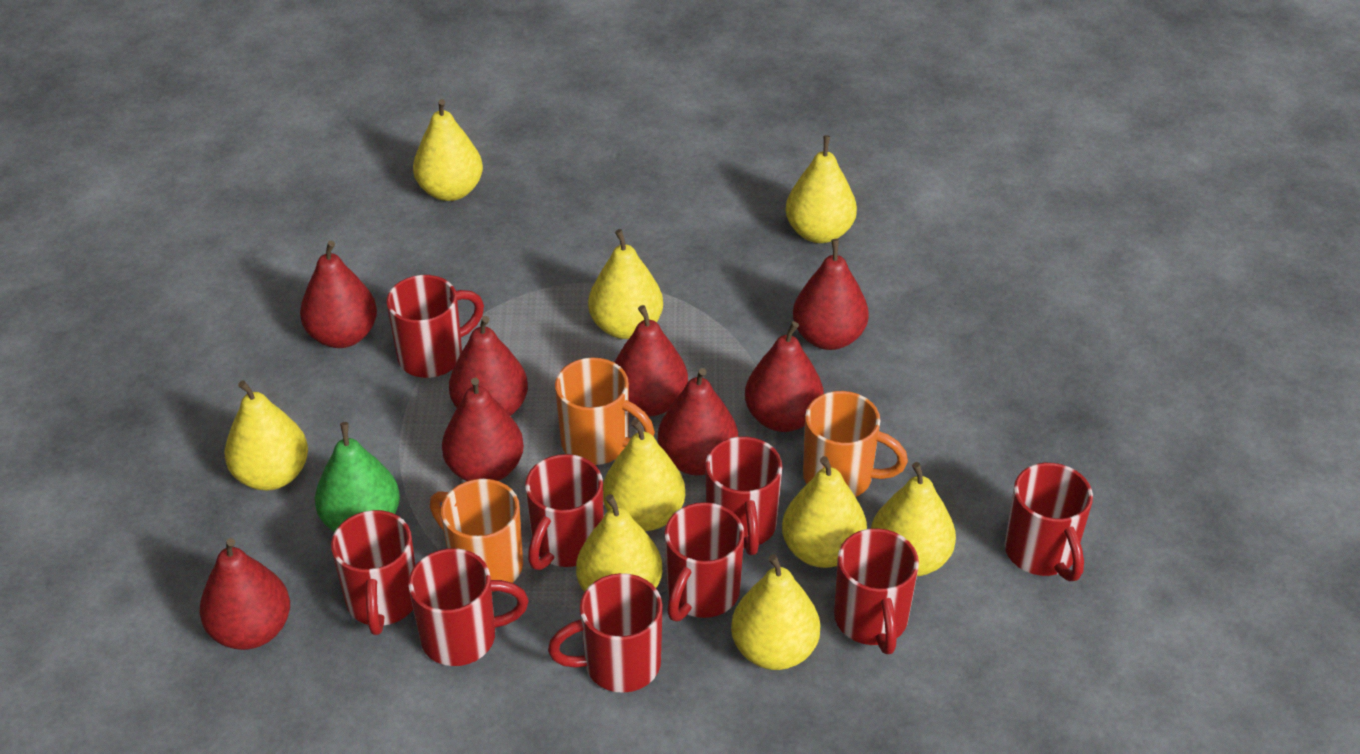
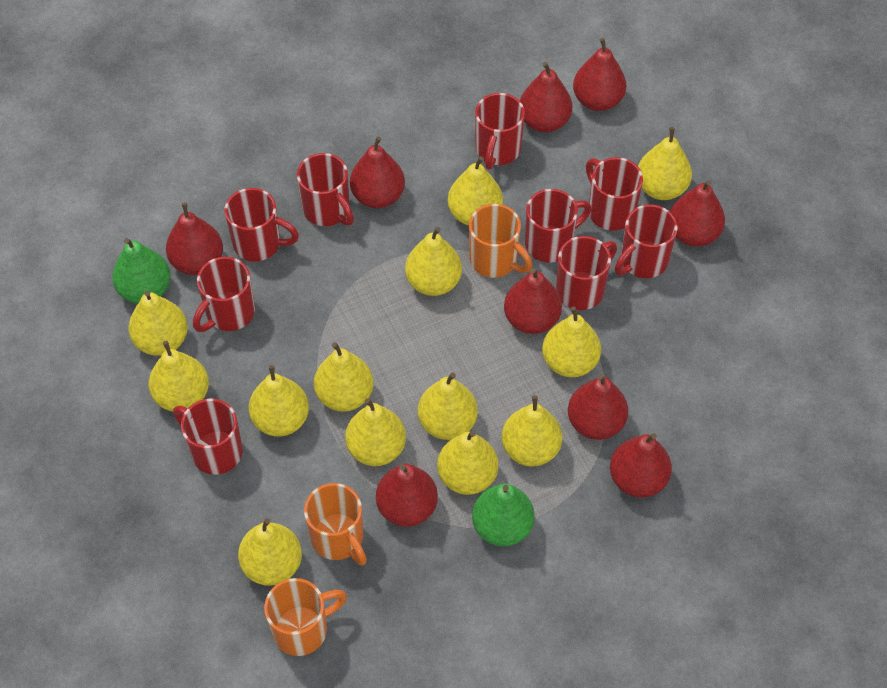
green pear: [315,422,400,532] = 1 -> [112,238,171,304] [472,483,535,546] = 2
red pear: [200,538,290,650] [300,241,377,348] [442,378,524,481] [449,316,528,416] [614,305,688,416] [658,368,738,476] [745,321,824,432] [793,239,869,350] = 8 -> [166,202,223,275] [350,136,405,208] [376,464,438,527] [504,268,562,334] [520,62,572,132] [568,374,628,440] [573,38,626,111] [610,433,672,498] [670,180,725,247] = 9
yellow pear: [225,380,308,490] [413,99,483,201] [576,494,662,592] [588,229,663,339] [603,419,685,531] [731,554,820,670] [782,456,867,568] [786,135,857,243] [871,462,956,576] = 9 -> [129,291,188,355] [149,341,209,412] [238,518,302,586] [249,365,309,436] [314,342,373,412] [345,398,406,466] [405,227,462,296] [418,373,478,440] [437,431,498,495] [448,156,503,226] [501,395,562,467] [542,306,601,377] [638,127,692,200] = 13

